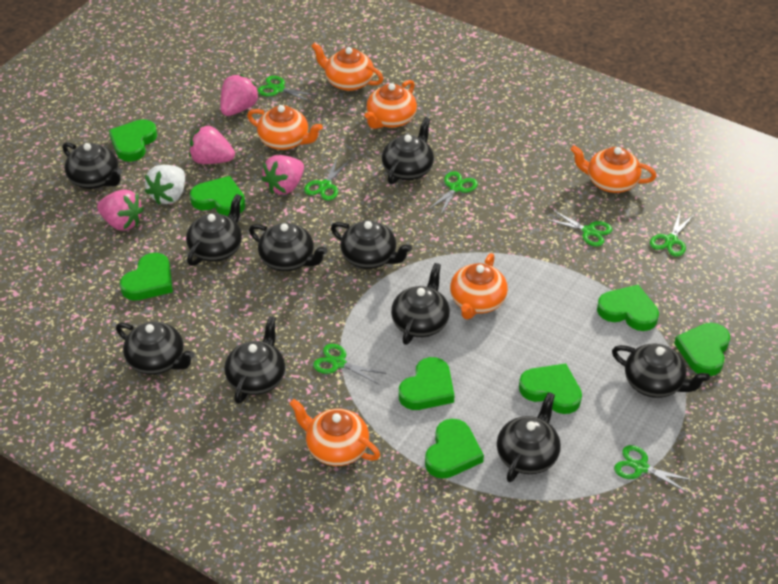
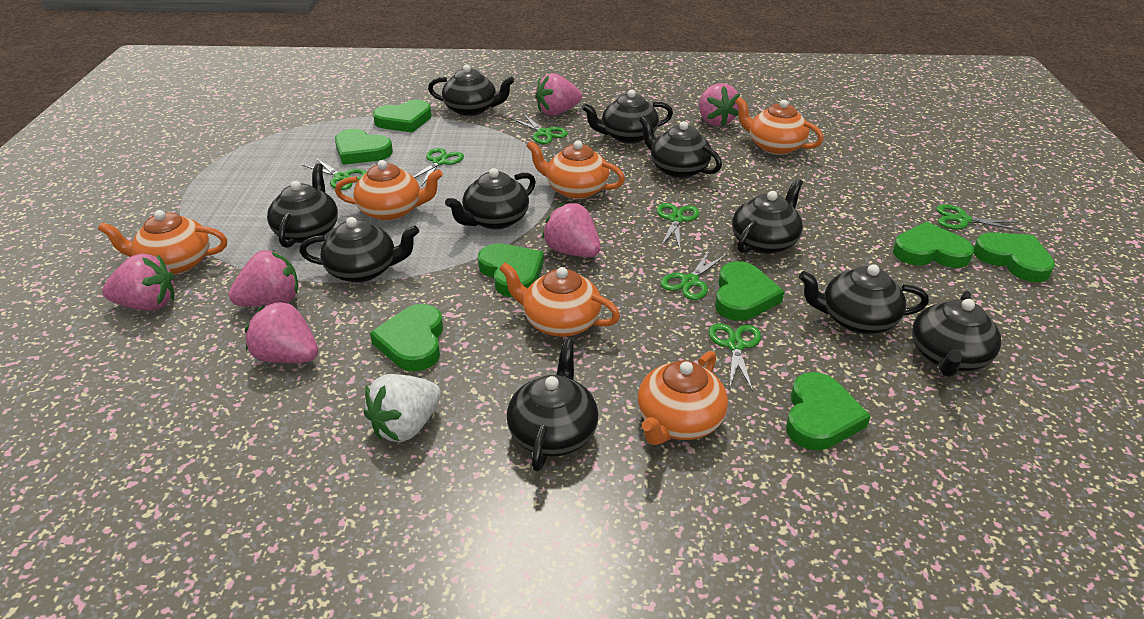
pink strawberry: [97,189,144,231] [189,126,235,164] [220,74,259,116] [261,155,304,194] = 4 -> [102,253,174,311] [229,250,298,307] [245,301,318,363] [535,73,582,116] [542,203,601,257] [699,83,740,126] = 6

